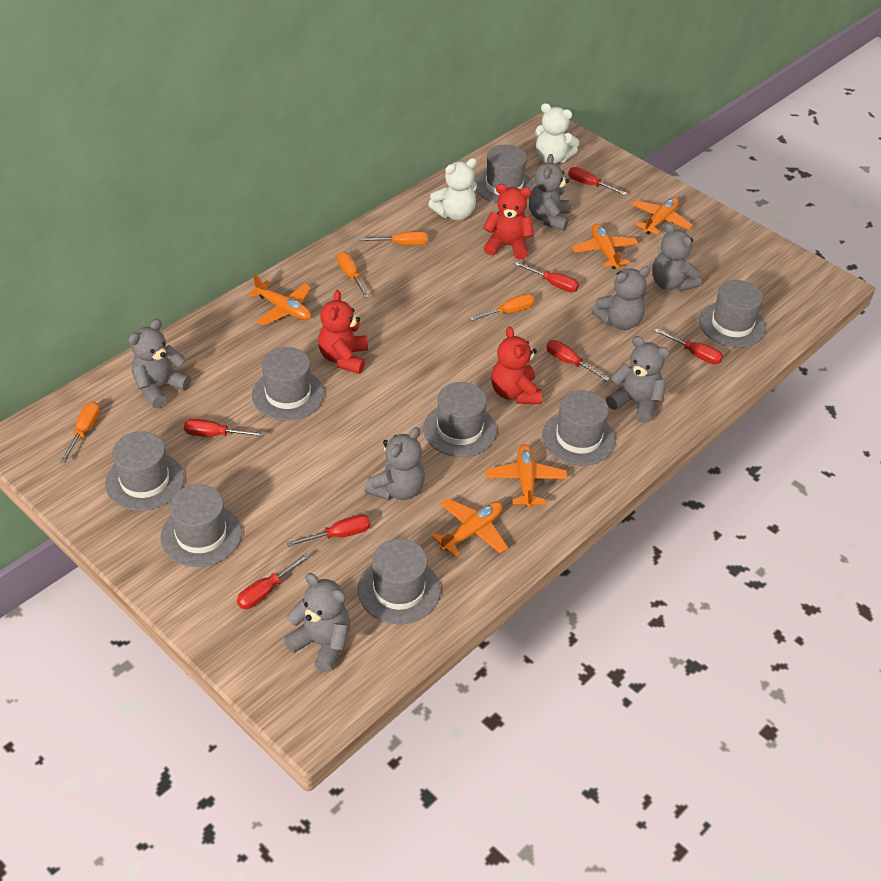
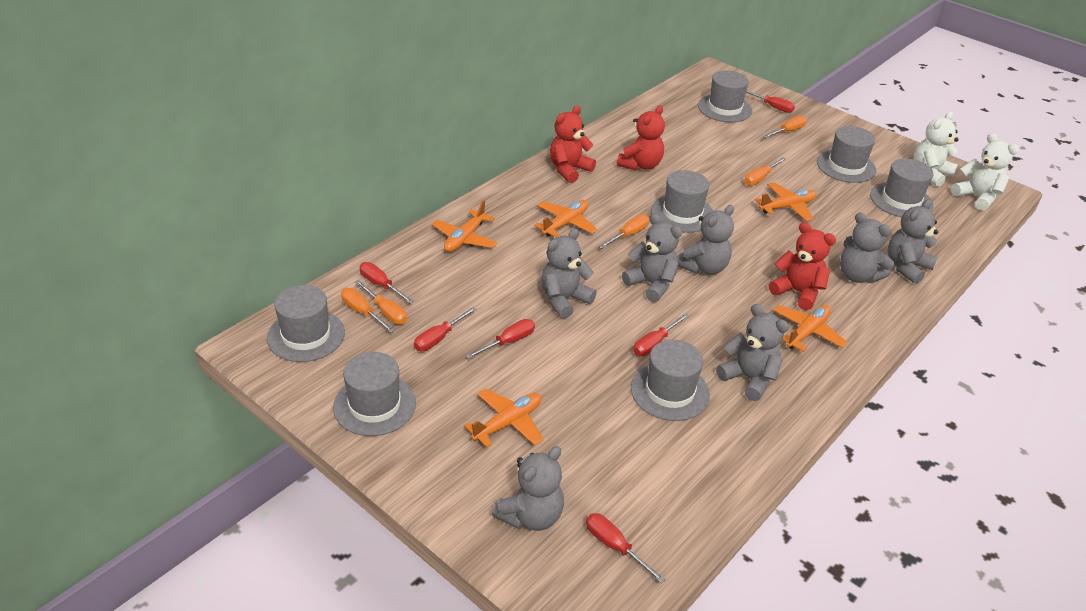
grey hat: [105,431,184,511] [160,484,242,567] [252,347,324,420] [358,539,440,624] [423,382,497,457] [475,145,534,203] [542,390,616,466] [699,280,766,348] = 8 -> [267,285,345,362] [333,352,416,436] [631,340,710,421] [651,170,713,233] [698,71,752,122] [817,126,876,183] [870,159,933,217] = 7
orange screwdriver: [60,402,100,463] [337,252,369,298] [359,231,428,245] [469,294,535,321] = 4 -> [341,288,395,333] [355,280,407,324] [599,214,649,248] [745,157,786,186] [763,115,807,138] = 5
red screwdriver: [184,419,264,437] [237,553,309,609] [287,514,370,547] [515,262,579,292] [546,340,610,381] [568,167,627,195] [655,328,723,364] = 7 -> [360,262,414,304] [414,307,476,351] [466,319,535,359] [586,513,666,583] [633,313,689,356] [746,91,795,113] = 6

